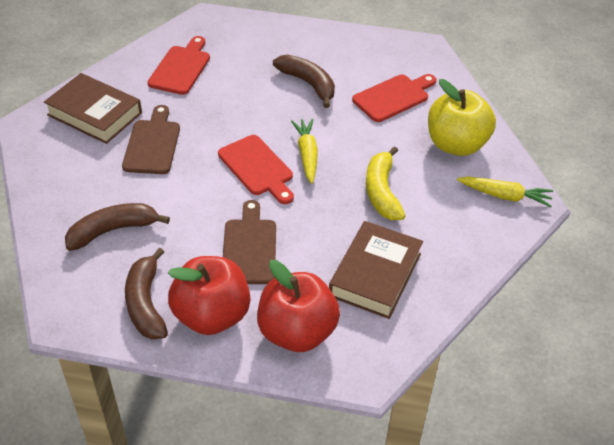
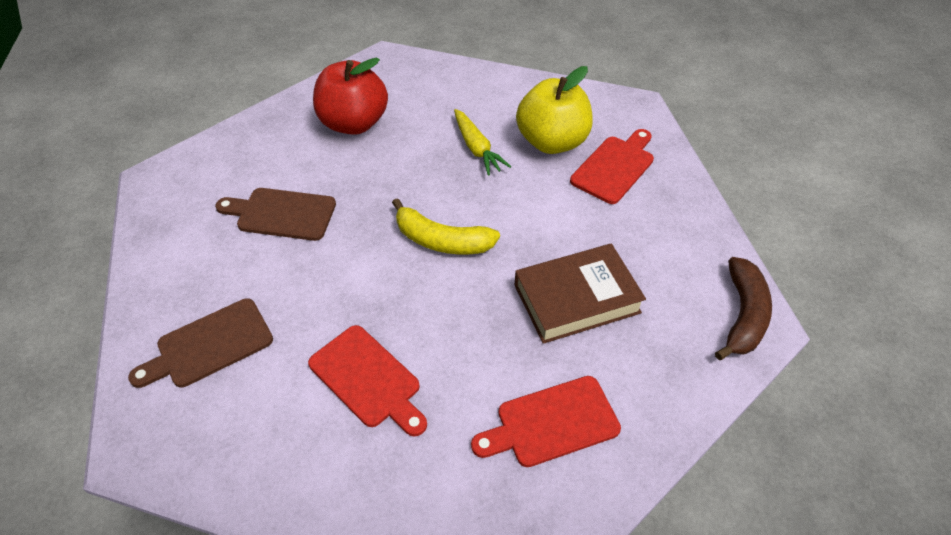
brown banana: [65,203,170,251] [125,248,168,340] [273,55,335,108] = 3 -> [715,257,772,360] = 1
brown book: [44,73,142,144] [329,221,423,319] = 2 -> [514,243,646,344] = 1
red apple: [168,256,250,335] [257,260,340,352] = 2 -> [313,57,388,135] = 1
yellow carrot: [291,119,318,184] [457,177,553,207] = 2 -> [454,109,511,176] = 1

